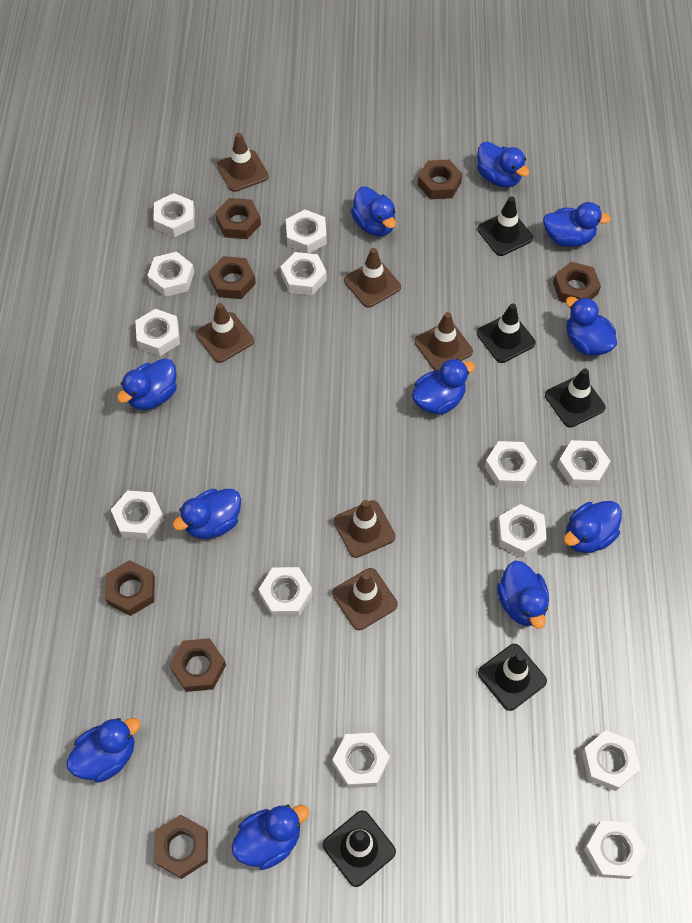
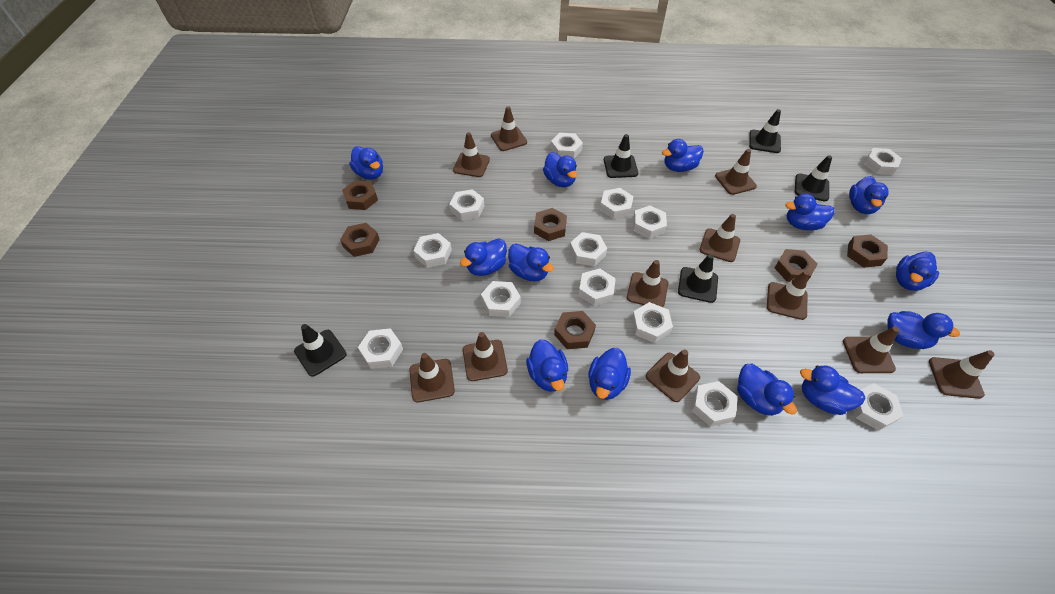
blue duck: [66,718,140,783] [117,358,177,410] [172,489,241,539] [231,805,309,870] [351,187,396,236] [412,359,475,415] [477,141,529,188] [497,561,549,629] [543,202,611,247] [564,501,622,553] [566,297,617,356] = 11 -> [349,146,383,180] [460,238,507,276] [508,244,554,281] [526,339,568,392] [543,152,577,187] [588,348,631,400] [662,139,704,172] [737,364,797,416] [785,194,835,230] [800,365,865,415] [849,176,889,214] [887,311,960,349] [896,251,939,291] = 13
brown nut: [105,560,155,616] [154,815,208,879] [169,638,226,692] [209,256,256,299] [215,198,261,239] [418,160,462,199] [553,262,601,303] = 7 -> [340,223,380,257] [342,180,378,210] [534,208,567,241] [554,311,596,349] [775,249,817,282] [847,234,888,268] = 6
brown traffic cone: [196,303,254,363] [217,133,269,192] [332,568,398,630] [334,500,396,558] [344,248,401,308] [414,312,473,372] = 6 -> [409,353,455,402] [453,132,490,177] [463,332,508,381] [491,106,527,151] [627,260,668,307] [646,349,700,402] [700,214,740,262] [715,149,757,195] [767,271,809,320] [843,327,899,373] [929,350,995,399] = 11

